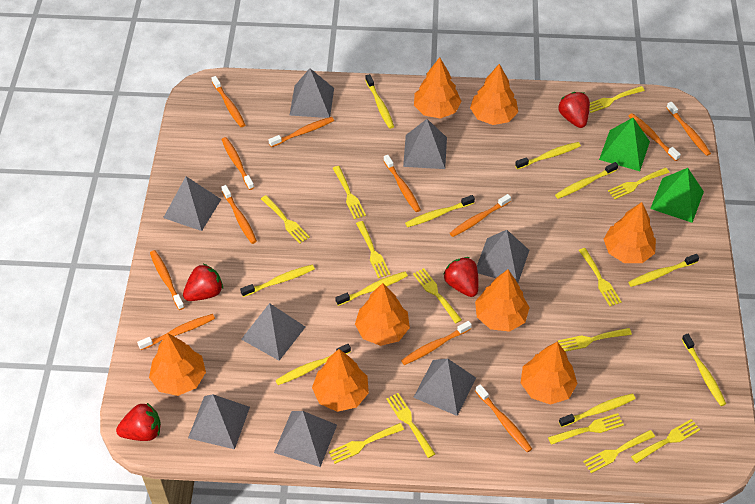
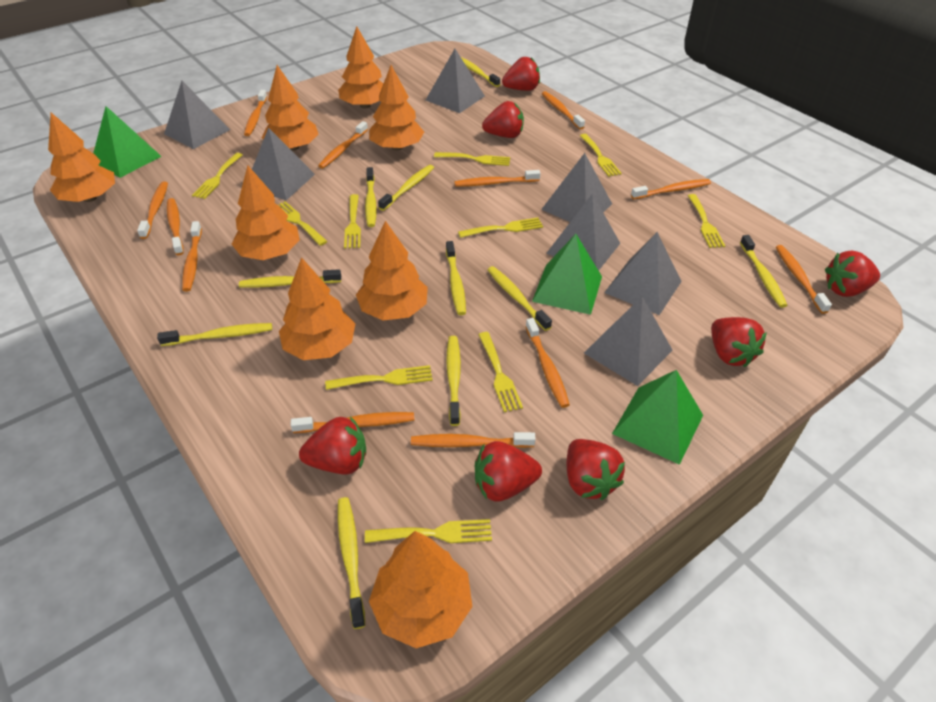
green pyramid: [599,118,650,171] [650,168,704,223] = 2 -> [93,106,162,178] [532,234,602,315] [612,370,703,465] = 3
grey pyramid: [163,177,221,231] [188,394,250,449] [241,303,305,361] [274,411,337,467] [289,68,334,118] [403,119,447,169] [413,359,476,416] [477,230,530,283] = 8 -> [164,81,230,149] [252,127,315,200] [426,49,485,113] [541,153,612,222] [546,193,620,271] [584,296,673,386] [604,232,682,315] = 7
red strawberry: [116,403,161,441] [183,264,223,301] [443,257,478,297] [558,92,590,128] = 4 -> [299,417,366,474] [475,441,542,502] [482,101,524,138] [502,57,540,91] [567,439,625,500] [711,317,767,367] [825,250,880,297] = 7
yellow fork: [261,195,310,244] [329,423,404,464] [333,166,366,219] [356,221,390,278] [386,393,435,458] [413,268,462,324] [548,413,624,445] [558,328,632,352] [579,248,622,306] [583,430,655,473] [589,86,645,113] [608,167,670,199] [631,419,700,463] = 13 -> [192,153,243,199] [278,201,328,246] [325,365,433,390] [344,194,361,249] [365,519,492,543] [434,152,510,166] [458,218,543,238] [478,332,523,412] [580,134,622,177] [688,194,725,248] = 10

